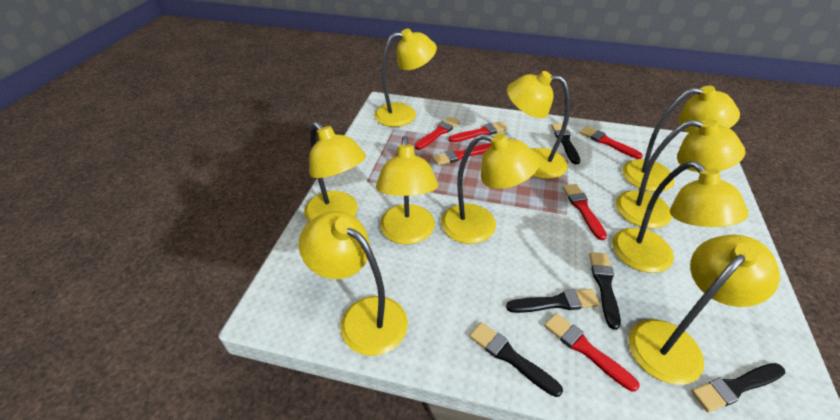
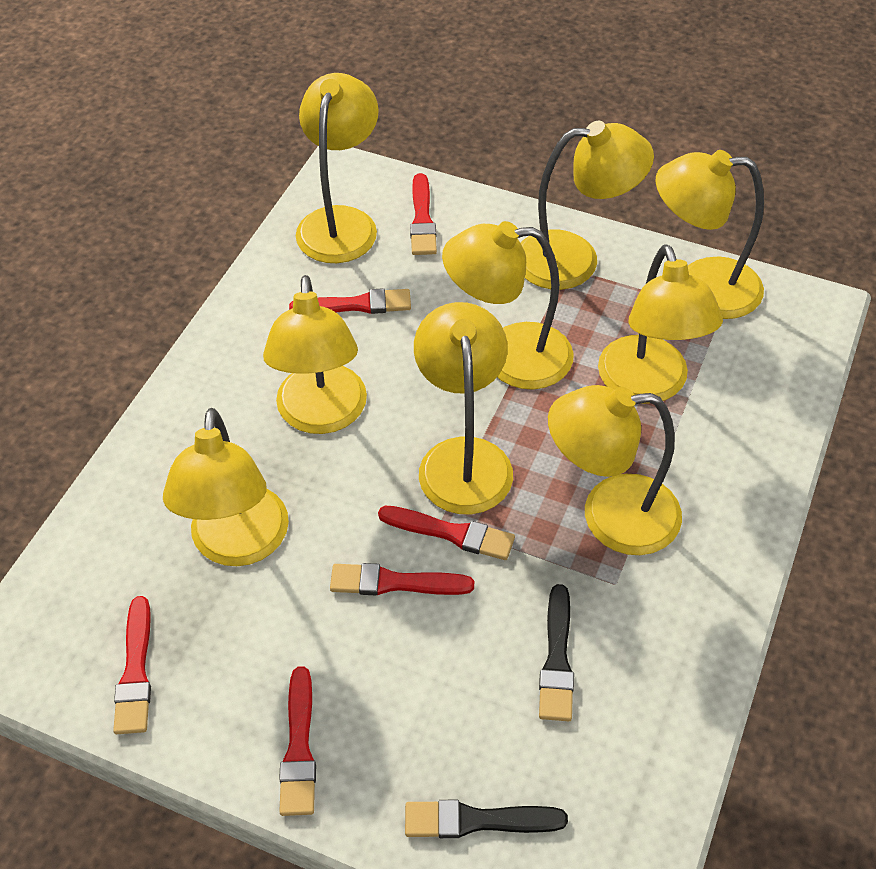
black brush: [470,322,563,397] [506,289,599,313] [551,123,580,164] [589,252,621,330] [691,363,785,412] = 5 -> [405,800,568,838] [539,584,574,721] = 2
yellow lamp: [299,211,408,356] [304,122,366,222] [374,28,437,127] [376,136,438,245] [441,133,539,244] [507,71,570,179] [612,162,748,273] [616,119,745,229] [622,86,740,192] [629,235,780,385] = 10 -> [163,408,289,566] [263,275,367,434] [296,73,379,263] [414,302,513,514] [442,221,574,389] [521,121,654,290] [548,385,682,555] [598,244,723,404] [655,150,764,319] = 9

